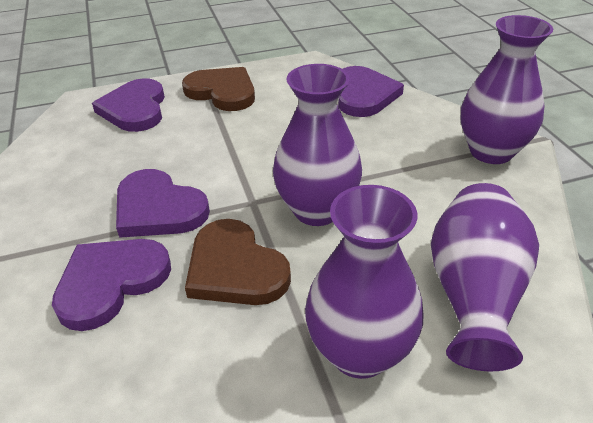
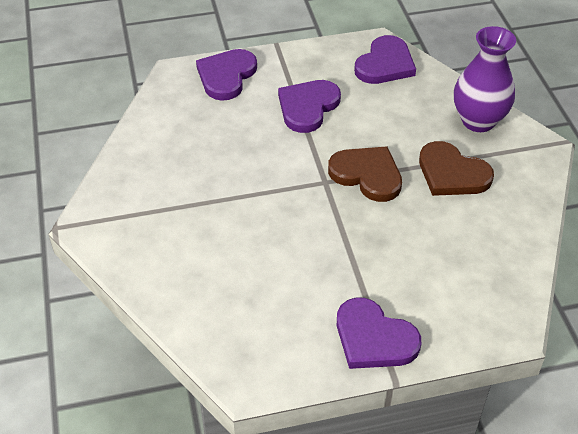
purple vase: [273,64,362,226] [305,185,423,379] [431,183,539,371] [461,15,553,164] = 4 -> [454,26,516,132] = 1

